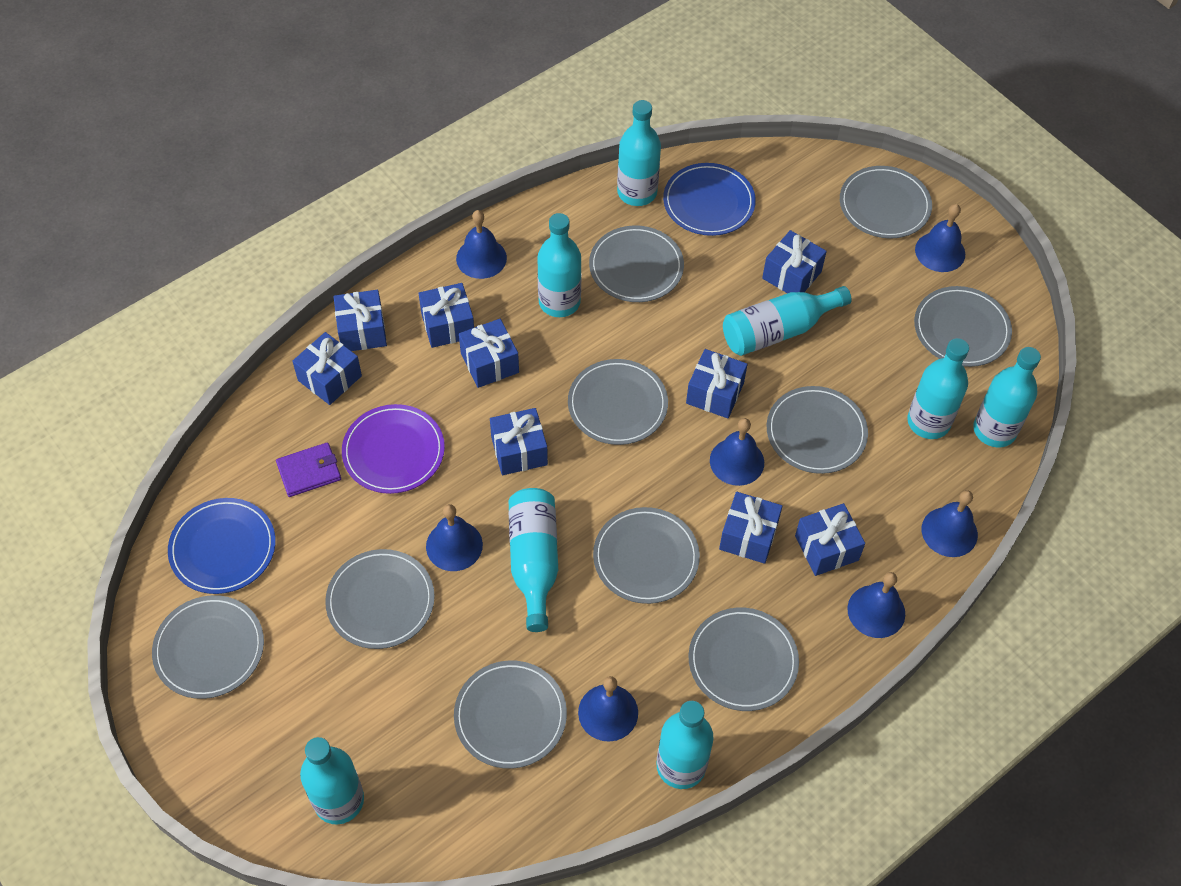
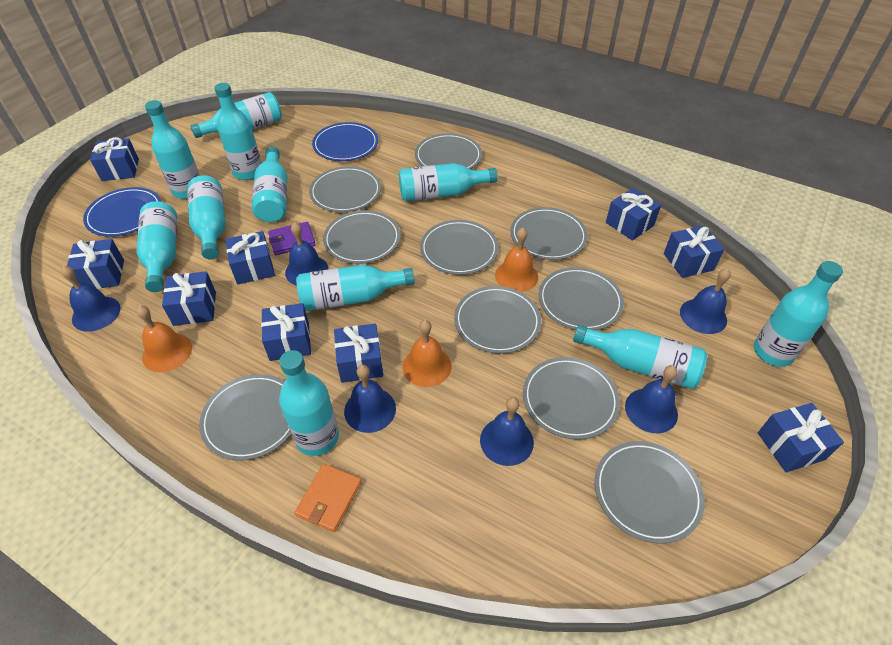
blue bell: [426,504,483,571] [456,210,507,279] [578,676,638,742] [710,418,764,486] [847,572,905,638] [915,204,965,272] [922,490,978,557] = 7 -> [61,266,121,332] [285,222,329,286] [344,365,396,433] [480,397,534,466] [625,365,678,433] [680,268,731,334] = 6
orange bell: none = 0 -> [136,305,192,372] [403,320,452,387] [495,228,538,292] = 3
orange wallet: none = 0 -> [294,464,362,532] = 1
purple plate: [342,404,445,494] = 1 -> none = 0
turquoise bottle: [300,737,364,824] [508,488,558,632] [537,213,581,317] [617,100,661,206] [656,701,714,789] [723,286,852,356] [907,338,969,439] [973,347,1041,447] = 8 -> [136,201,177,292] [145,100,200,199] [187,175,226,259] [190,92,282,138] [214,83,262,180] [252,147,287,222] [279,350,339,456] [296,265,415,311] [399,163,498,201] [573,325,707,389] [754,261,843,367] = 11

